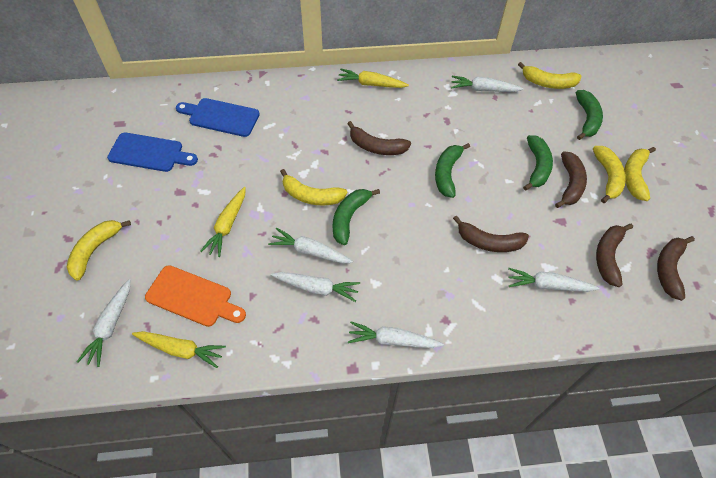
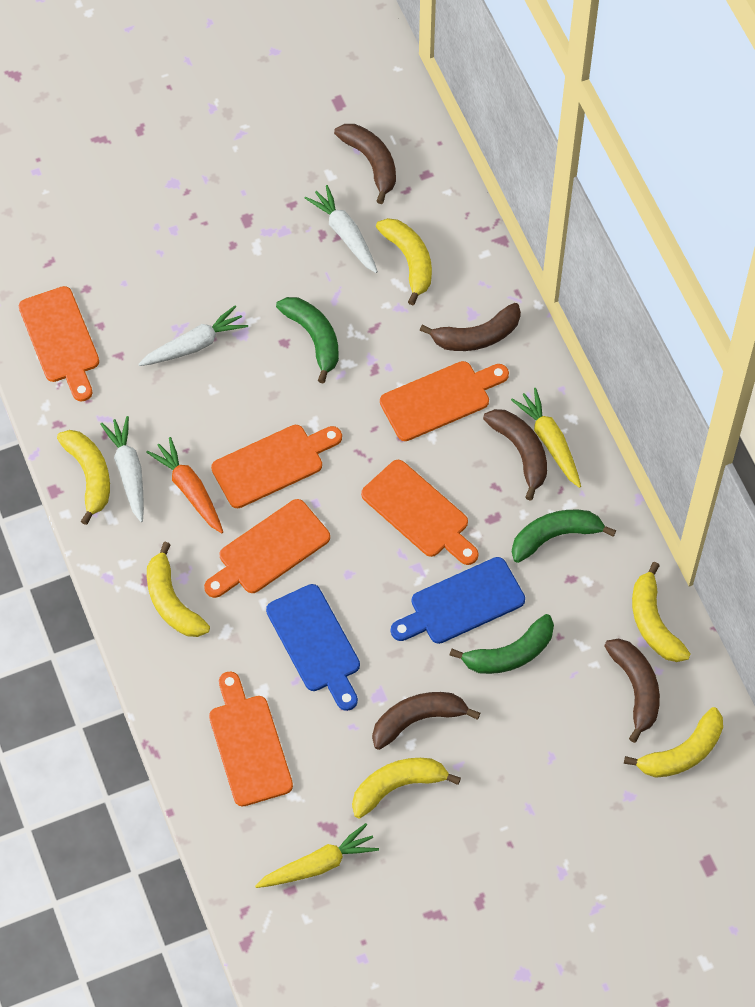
green banana: [333,189,380,245] [435,143,470,198] [523,135,553,191] [576,90,603,140] = 4 -> [276,297,339,383] [450,614,554,674] [512,510,616,563] = 3
orange carrot: none = 0 -> [146,437,223,533] = 1
orange cutting board: [145,265,246,327] = 1 -> [19,286,99,402] [204,499,330,598] [209,671,293,807] [211,425,342,508] [361,460,479,565] [380,361,509,441] = 6
white carrot: [77,279,131,367] [268,228,353,263] [271,272,360,302] [348,322,444,348] [451,76,523,92] [508,268,599,292] = 6 -> [100,416,144,522] [138,306,248,366] [305,185,378,273] = 3
yellow banana: [67,220,131,281] [280,169,347,205] [518,62,582,89] [593,146,626,203] [624,147,656,201] = 5 -> [57,430,110,525] [147,542,210,637] [352,758,461,819] [376,218,432,305] [624,707,723,778] [632,562,690,662] = 6
yellow carrot: [132,331,226,368] [200,187,246,257] [337,69,409,88] = 3 -> [255,823,379,888] [511,388,581,488] = 2

